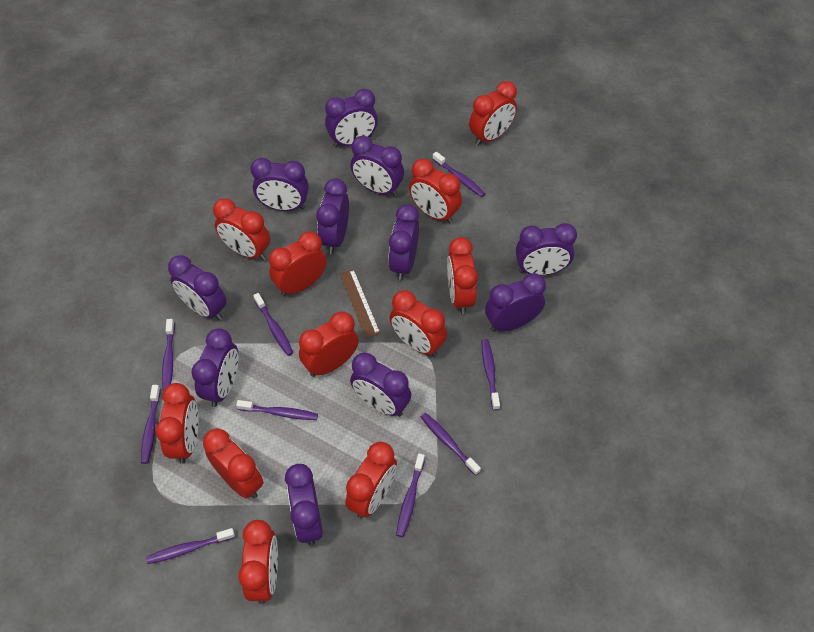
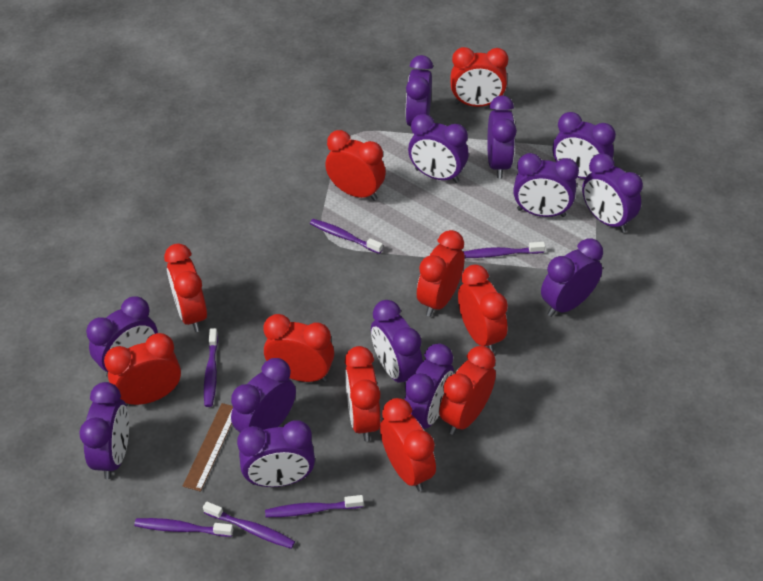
purple clock: [168,255,227,320] [192,328,238,407] [250,158,309,211] [285,464,323,545] [316,178,349,254] [325,89,378,148] [350,136,404,196] [350,353,411,417] [388,204,419,280] [485,273,546,332] [516,223,577,276] = 11 -> [79,382,129,479] [86,296,158,378] [231,358,296,432] [237,420,315,487] [371,300,423,385] [404,343,454,429] [405,55,433,126] [408,114,468,183] [487,96,517,179] [513,153,579,217] [541,238,603,317] [553,112,616,179] [582,153,643,233] = 13
purple toothbrush: [141,385,161,464] [146,528,235,564] [162,319,175,391] [236,400,318,420] [253,293,293,356] [396,454,425,537] [421,413,481,476] [433,152,486,197] [481,339,500,410] = 9 -> [134,518,233,537] [203,501,295,549] [204,328,218,407] [265,495,364,517] [310,219,383,254] [464,242,545,258] = 6
red clock: [155,383,198,464] [203,428,264,499] [213,198,270,260] [238,520,278,603] [269,231,327,296] [299,311,359,377] [345,442,397,518] [389,290,447,357] [409,159,462,224] [447,237,478,315] [469,81,517,146] = 11 -> [104,333,181,406] [164,243,207,332] [263,314,334,382] [325,130,386,201] [345,346,381,442] [380,398,436,491] [417,230,465,317] [439,346,496,435] [451,47,508,107] [458,264,508,353] = 10

